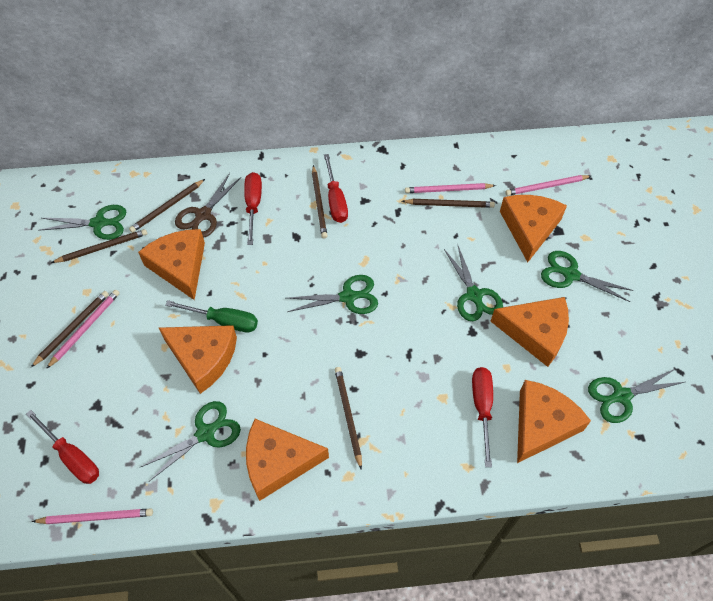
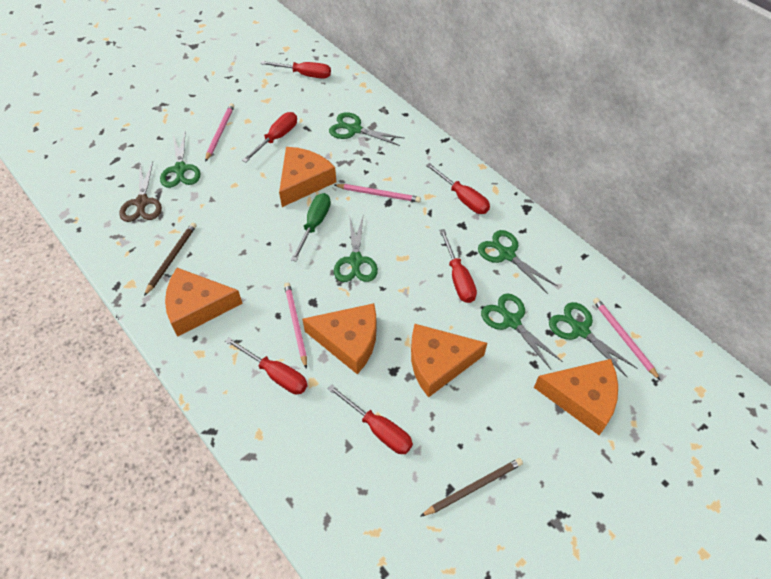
brown pencil: [31,291,109,367] [51,229,147,263] [129,179,205,233] [312,165,327,239] [335,367,362,470] [402,199,495,208] = 6 -> [144,222,196,296] [420,458,523,517] = 2
orange cheese: [138,229,205,300] [159,325,237,394] [246,419,329,501] [490,297,569,367] [500,195,567,262] [517,380,591,463] = 6 -> [165,268,243,337] [279,147,336,207] [302,303,377,375] [411,324,487,398] [534,359,618,435] = 5
red screwdriver: [26,410,99,484] [244,172,262,245] [324,154,348,223] [472,367,493,467] = 4 -> [225,337,308,394] [242,112,297,163] [260,61,331,79] [327,384,413,454] [426,163,490,214] [439,229,477,303] = 6

